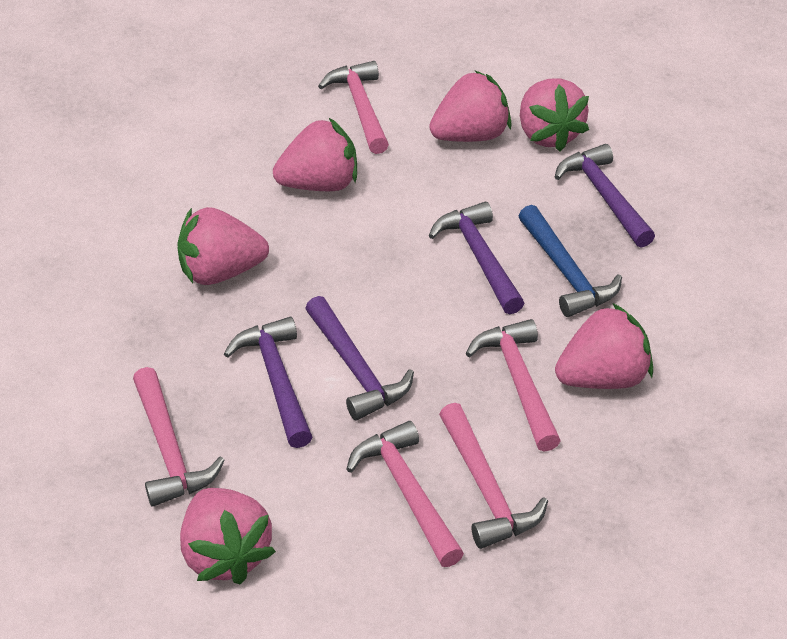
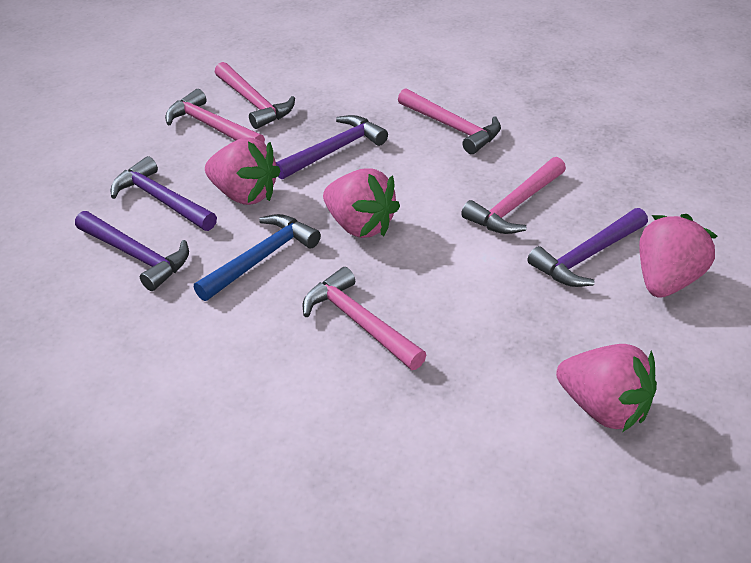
pink strawberry: [177,207,269,285] [180,488,276,585] [273,118,357,191] [429,70,511,142] [520,78,589,152] [555,303,653,389] = 6 -> [205,138,281,205] [323,169,400,238] [556,344,657,432] [639,214,717,298] = 4

